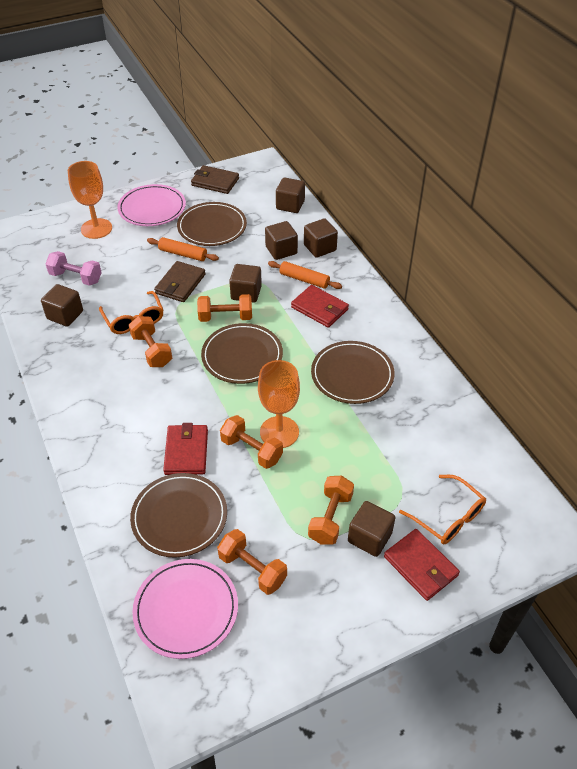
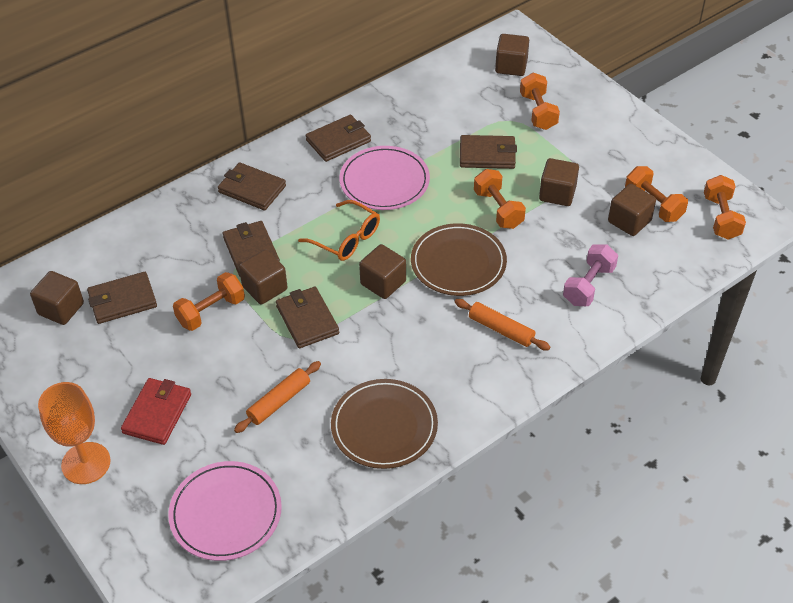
brown plate: [130,473,227,558] [177,202,247,246] [201,323,283,384] [311,341,395,404] = 4 -> [331,379,438,469] [411,223,507,296] = 2
brown wallet: [154,261,206,302] [191,165,239,194] = 2 -> [87,272,157,324] [218,162,286,210] [223,221,280,276] [276,287,339,348] [306,115,371,162] [460,135,517,169] = 6
orange glasses: [99,291,163,334] [399,475,486,544] = 2 -> [298,200,380,261] = 1
orange goblet: [68,161,112,239] [258,360,300,448] = 2 -> [38,382,111,484] = 1
red wallet: [163,423,208,475] [291,285,349,328] [384,529,460,601] = 3 -> [121,378,191,445] = 1

